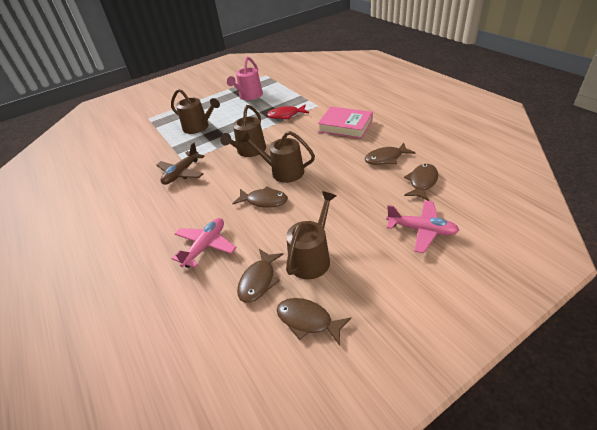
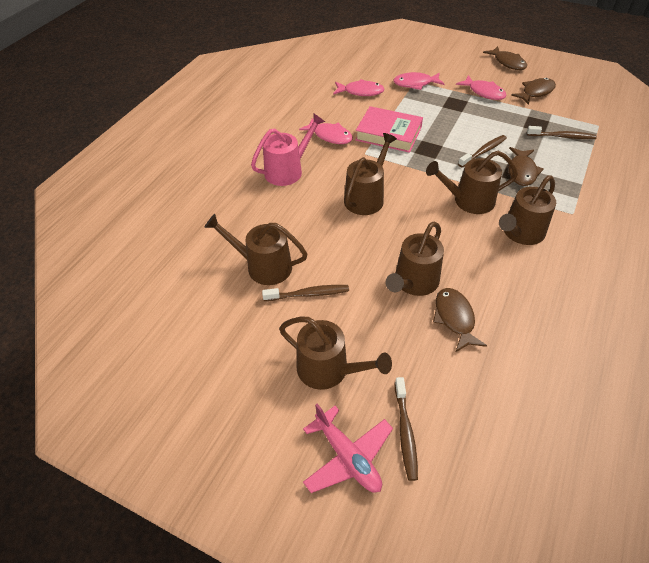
brown fish: [232,186,288,208] [237,249,283,303] [277,298,351,346] [365,143,415,165] [404,164,438,201] = 5 -> [433,288,487,352] [483,46,527,70] [508,147,544,186] [511,78,556,105] = 4
brown plane: [156,142,204,185] = 1 -> none = 0
brown toothbrush: none = 0 -> [262,285,349,301] [395,377,418,481] [458,135,507,167] [527,126,597,139] = 4
brown watering can: [171,89,220,134] [220,105,266,157] [240,131,315,183] [286,191,336,279] = 4 -> [204,214,307,285] [279,316,392,390] [344,133,397,215] [386,222,444,296] [426,151,518,214] [499,176,556,245] = 6
pink fish: none = 0 -> [299,118,353,144] [333,79,384,96] [393,72,445,90] [456,75,507,100] = 4
pink plane: [171,218,237,268] [386,200,459,253] = 2 -> [303,404,393,493] = 1
red fish: [267,104,309,119] = 1 -> none = 0

